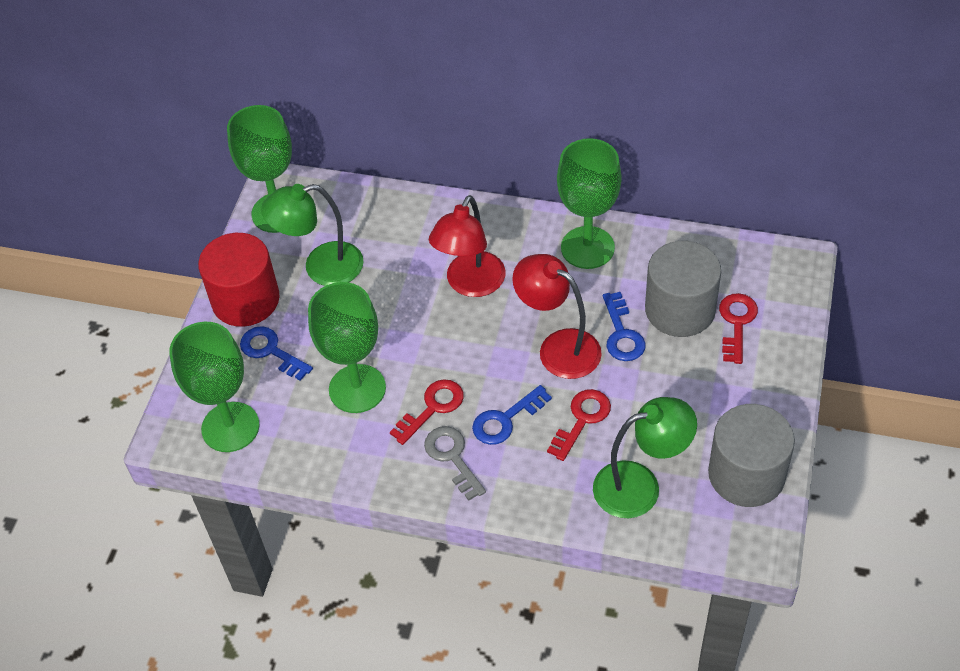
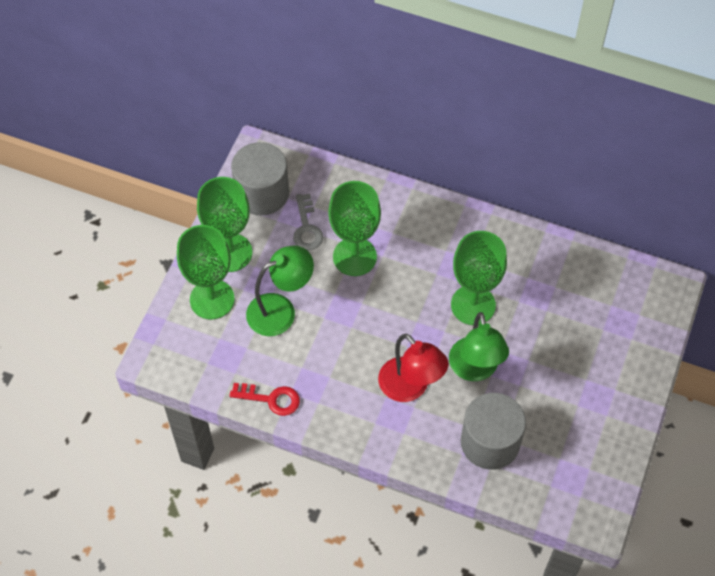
blue key: [240,326,313,381] [472,385,552,445] [603,292,646,361] = 3 -> none = 0
red cylinder: [198,233,280,327] = 1 -> none = 0
red key: [390,379,464,445] [547,389,611,461] [719,293,758,364] = 3 -> [229,383,300,416] = 1
red lamp: [429,195,505,297] [512,254,602,379] = 2 -> [378,334,449,402] = 1

